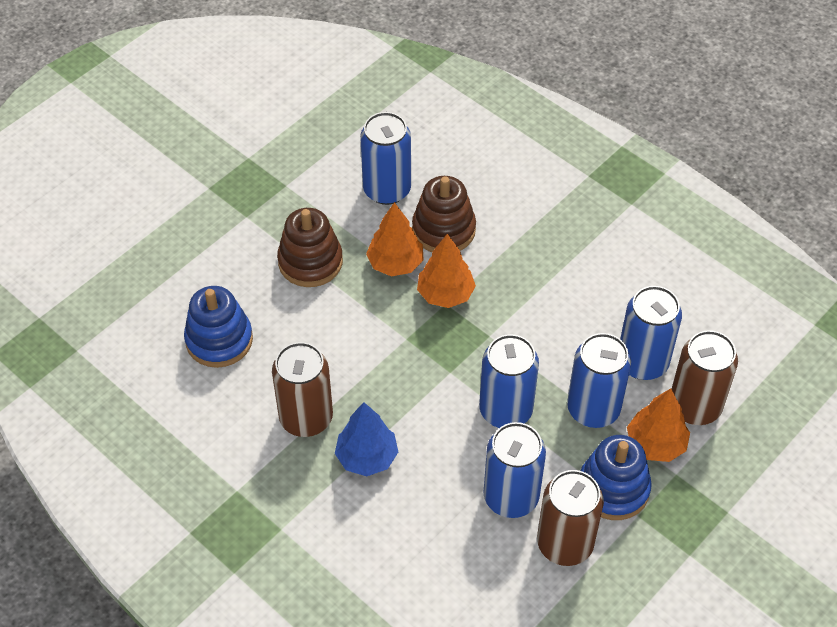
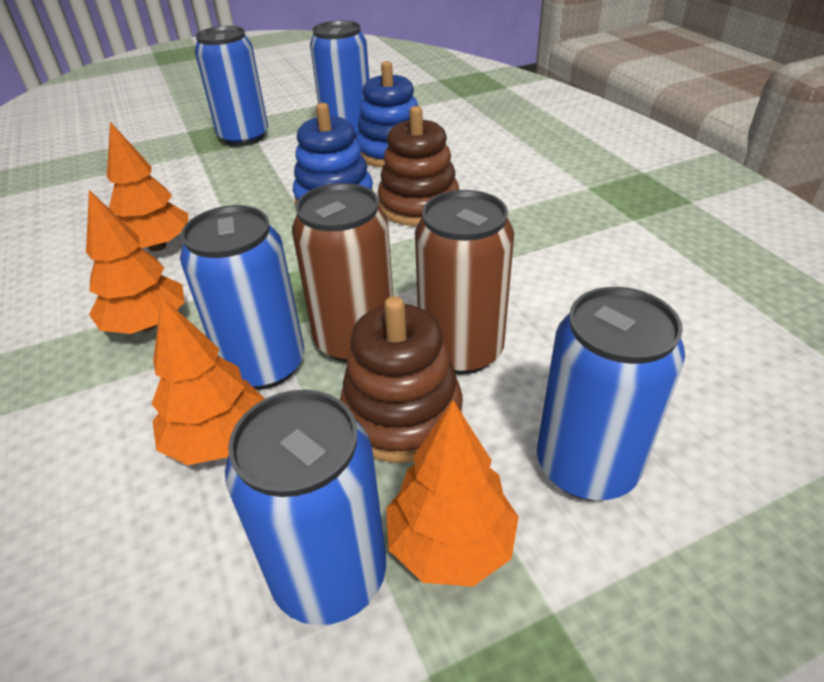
blue tree: [335,402,398,476] = 1 -> none = 0
brown can: [272,342,333,437] [537,470,604,566] [672,330,738,425] = 3 -> [292,183,393,363] [415,190,514,375] = 2
orange tree: [366,202,424,276] [417,234,476,308] [627,388,690,462] = 3 -> [86,190,185,334] [107,122,188,251] [152,296,265,465] [386,400,519,587] = 4

